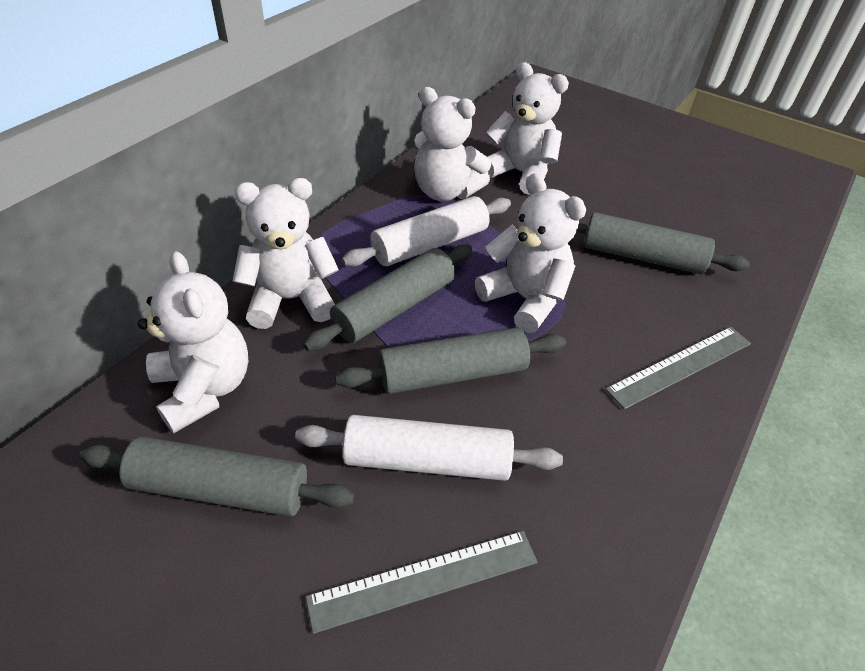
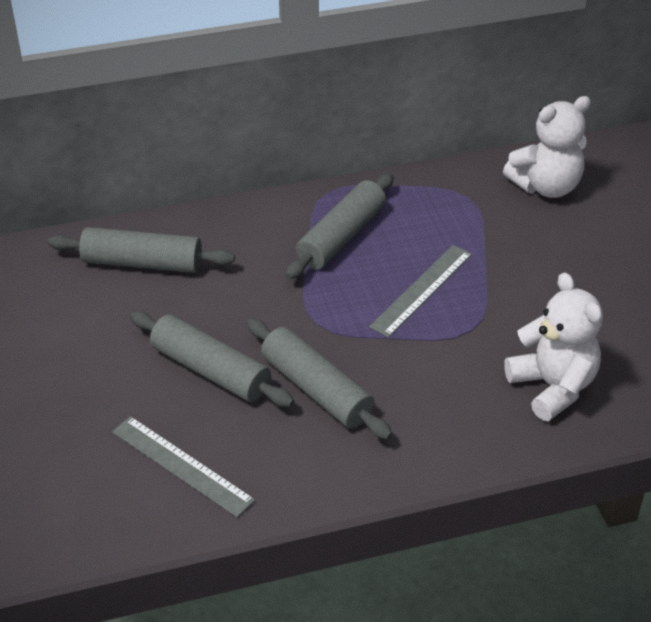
white rolling pin: [295,415,563,481] [342,196,511,267] = 2 -> none = 0
white teddy bear: [138,251,248,433] [233,178,339,329] [414,87,492,201] [475,173,586,333] [486,62,569,195] = 5 -> [503,96,591,198] [504,272,603,421] = 2

